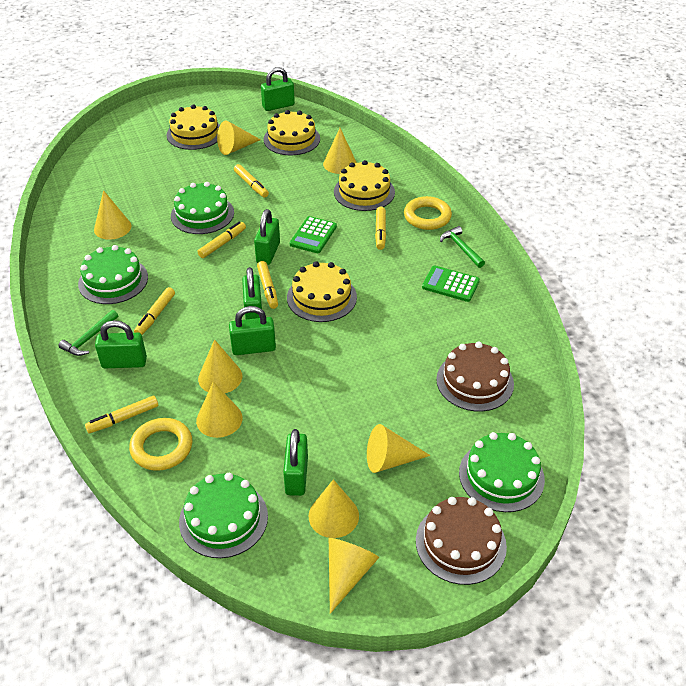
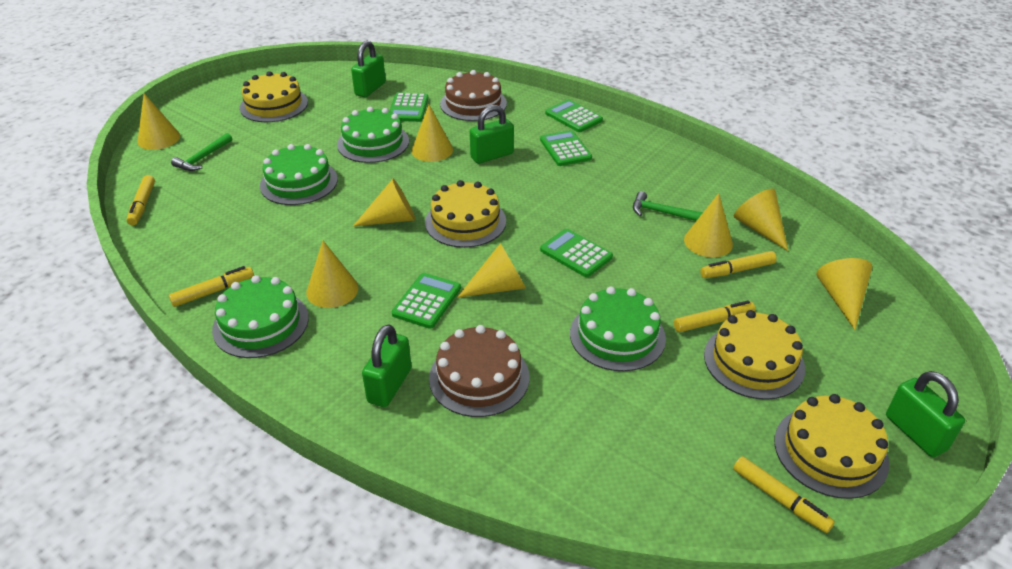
green calculator: [290,216,337,253] [422,266,480,302] = 2 -> [390,93,429,122] [392,273,461,329] [540,130,592,166] [540,229,613,277] [545,99,603,132] = 5
green padlock: [95,320,147,368] [229,306,276,355] [242,267,262,319] [254,209,280,265] [261,67,295,111] [283,429,308,496] = 6 -> [351,41,386,97] [362,324,411,407] [470,105,514,164] [886,371,965,457] = 4
yellow marker: [85,396,158,433] [134,287,175,335] [197,222,246,258] [234,164,269,198] [257,261,278,309] [375,207,386,250] = 6 -> [127,175,155,226] [169,266,254,307] [674,300,755,332] [700,251,777,278] [733,456,835,533] = 5
yellow ring: [129,418,192,471] [404,196,452,230] = 2 -> none = 0

